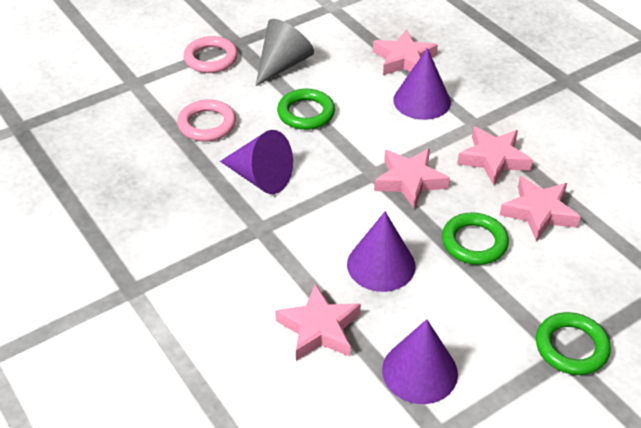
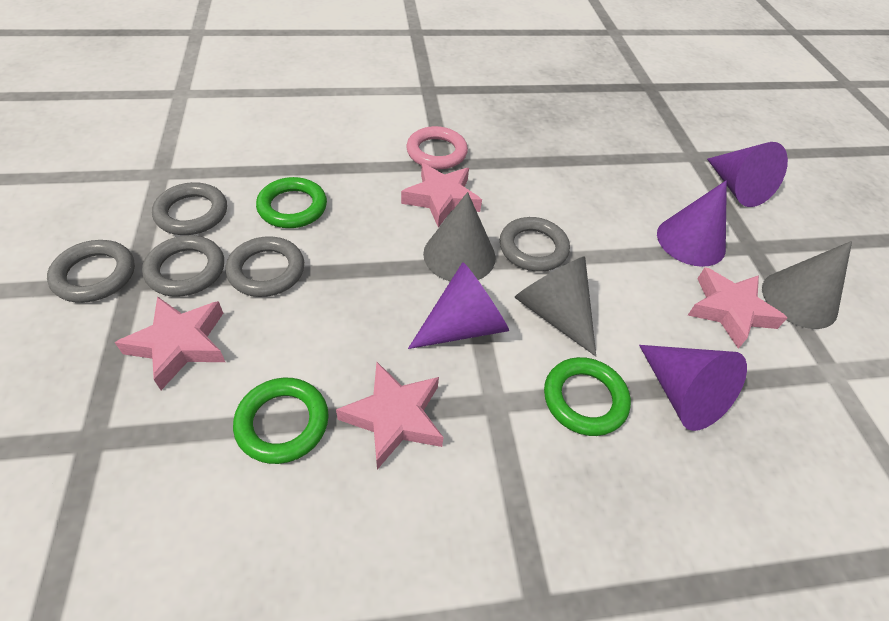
grey cone: [256,19,314,86] = 1 -> [423,192,496,281] [514,256,596,356] [762,241,852,329] = 3
grey ring: none = 0 -> [47,240,135,303] [142,235,224,297] [152,182,227,235] [225,236,304,297] [500,217,570,272] = 5
pink ring: [177,99,236,142] [184,36,238,73] = 2 -> [406,126,468,169] = 1
pink star: [275,284,361,361] [373,30,438,75] [374,149,450,209] [457,127,533,185] [500,176,581,241] = 5 -> [115,296,225,390] [336,362,444,470] [401,163,482,228] [688,267,787,349] = 4

